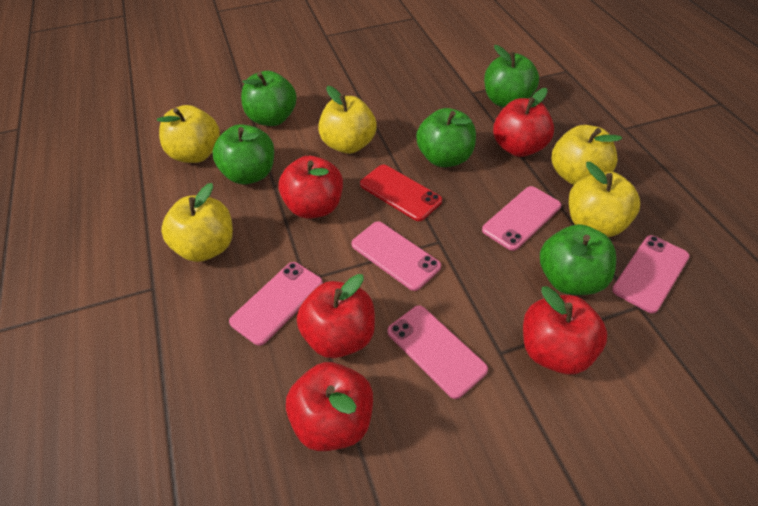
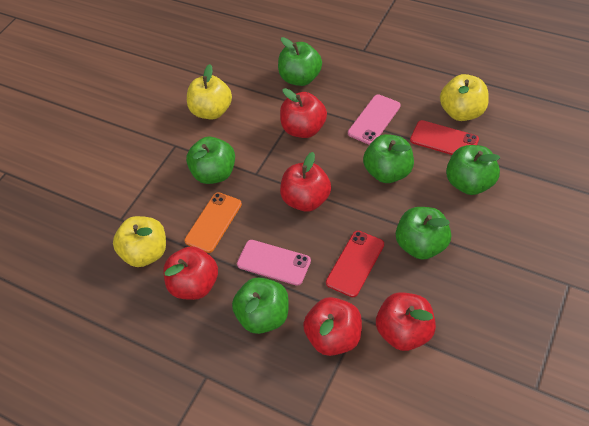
green apple: [213,124,274,184] [241,71,297,126] [416,108,476,167] [484,45,539,107] [540,224,616,295] = 5 -> [186,137,235,184] [232,277,289,334] [278,37,322,86] [363,134,414,183] [396,207,451,260] [446,145,500,195] = 6
orange phone: none = 0 -> [184,192,242,253] = 1
pink phone: [229,262,323,346] [351,222,441,291] [387,305,488,399] [482,186,561,251] [612,235,690,313] = 5 -> [237,240,311,286] [348,94,401,145] = 2
red phone: [360,165,442,221] = 1 -> [326,231,384,297] [410,120,479,155] = 2
yellow apple: [157,105,220,163] [161,183,233,262] [318,86,377,154] [552,125,622,185] [569,162,640,237] = 5 -> [113,216,166,267] [187,64,232,119] [440,74,489,121] = 3

